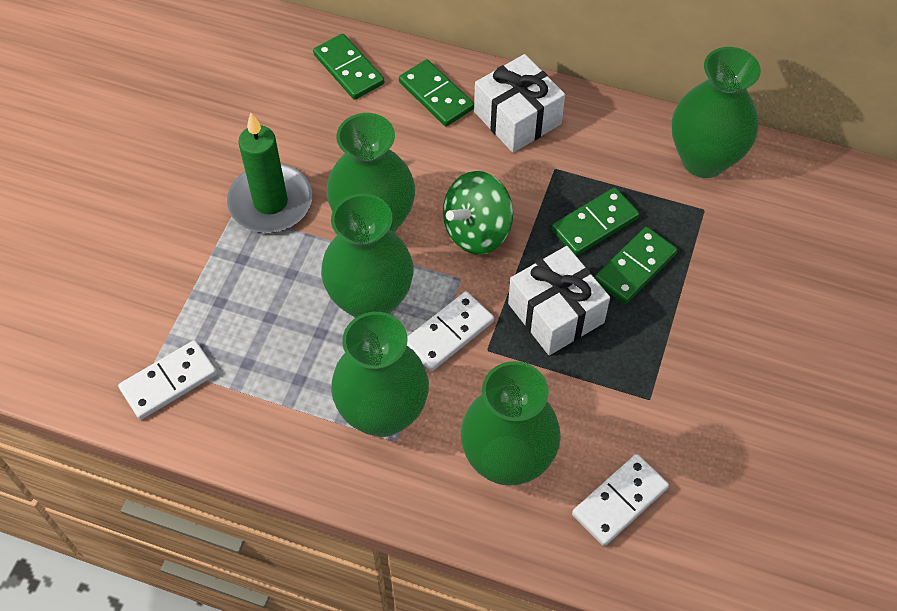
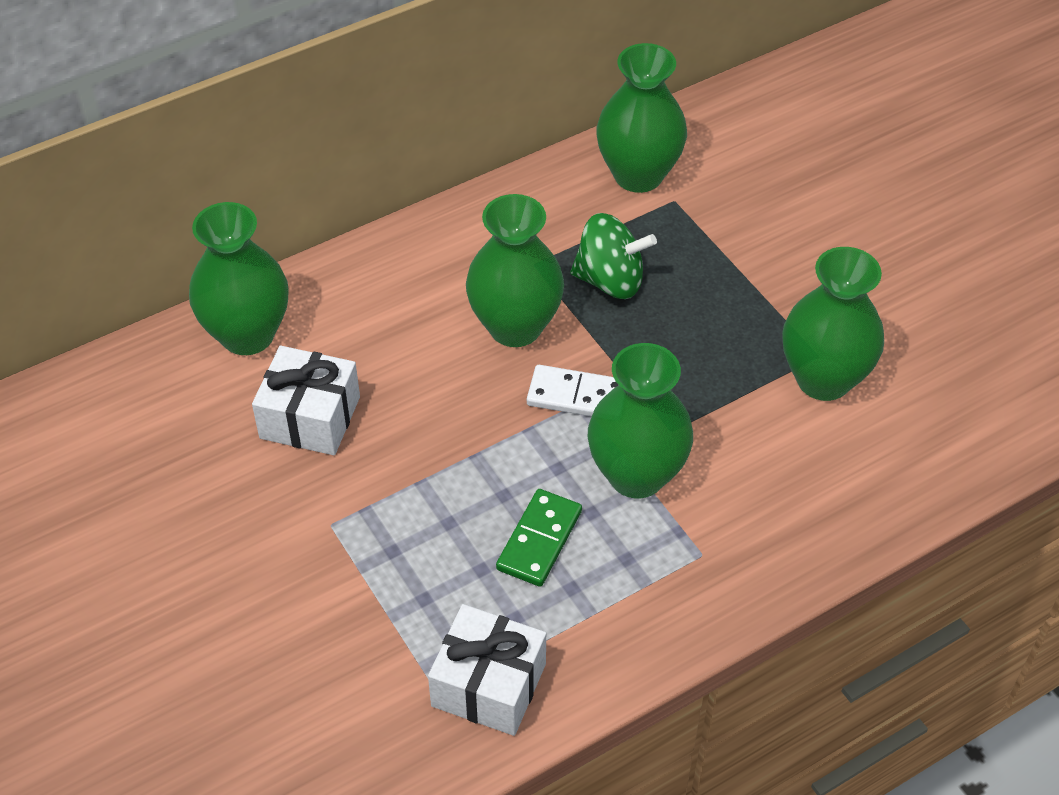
green candle: [227,113,312,233] = 1 -> none = 0
green domino: [313,34,384,100] [399,59,474,126] [552,187,640,256] [594,227,678,304] = 4 -> [496,489,582,587] = 1
white domino: [118,340,217,420] [407,291,494,371] [572,454,669,546] = 3 -> [527,365,618,417] = 1

